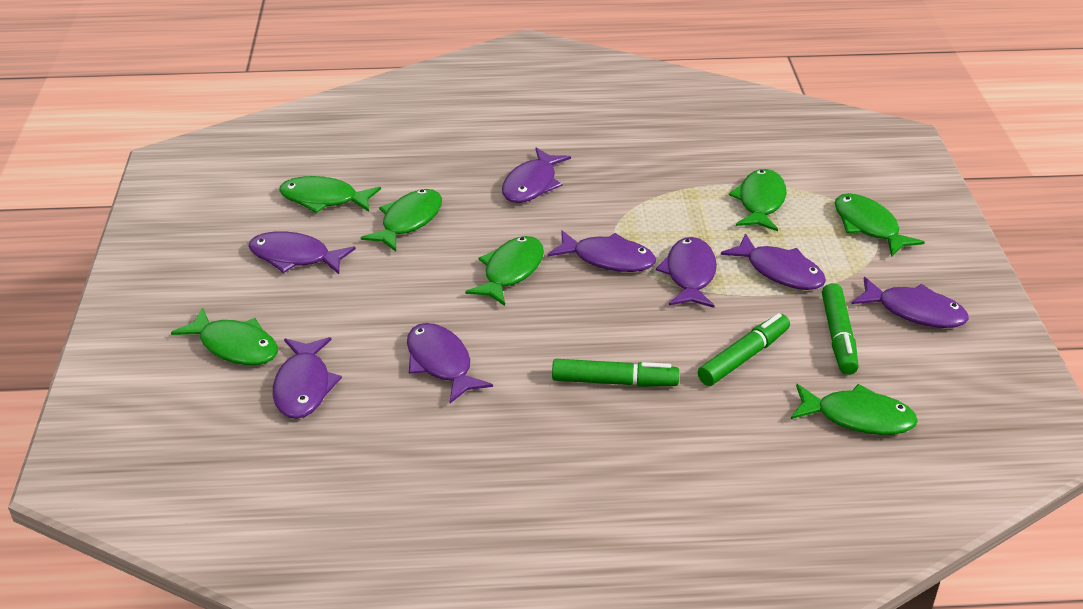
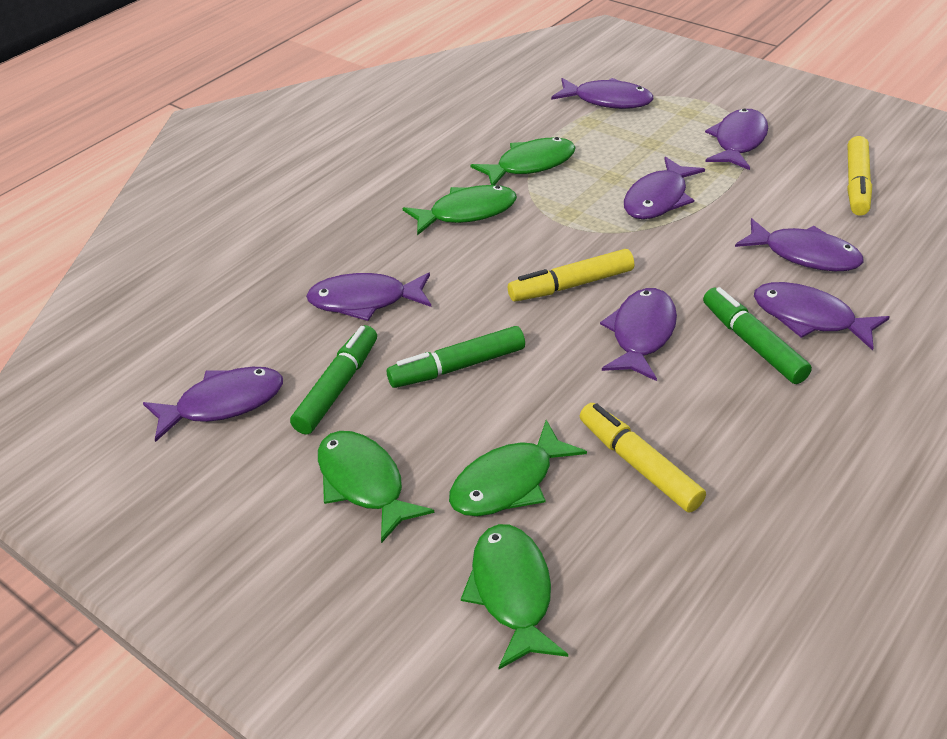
green fish: [171,307,278,365] [279,176,381,213] [361,189,442,252] [465,236,544,306] [729,169,786,231] [791,384,918,435] [835,193,925,257] = 7 -> [318,431,434,543] [403,185,517,235] [449,420,587,516] [461,524,568,669] [470,137,576,185] = 5
yellow marker: none = 0 -> [508,249,634,302] [580,403,706,512] [847,136,872,216] = 3

